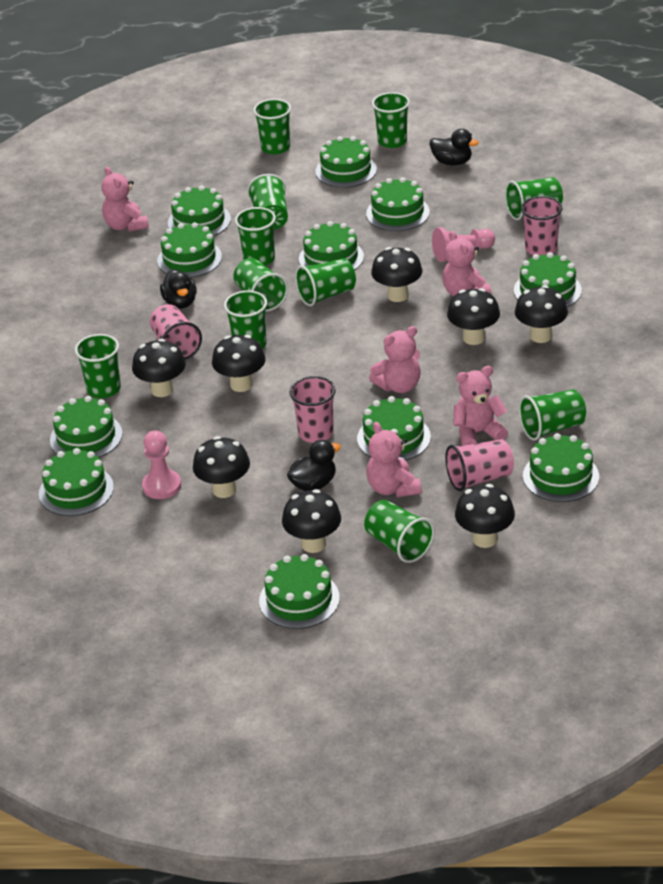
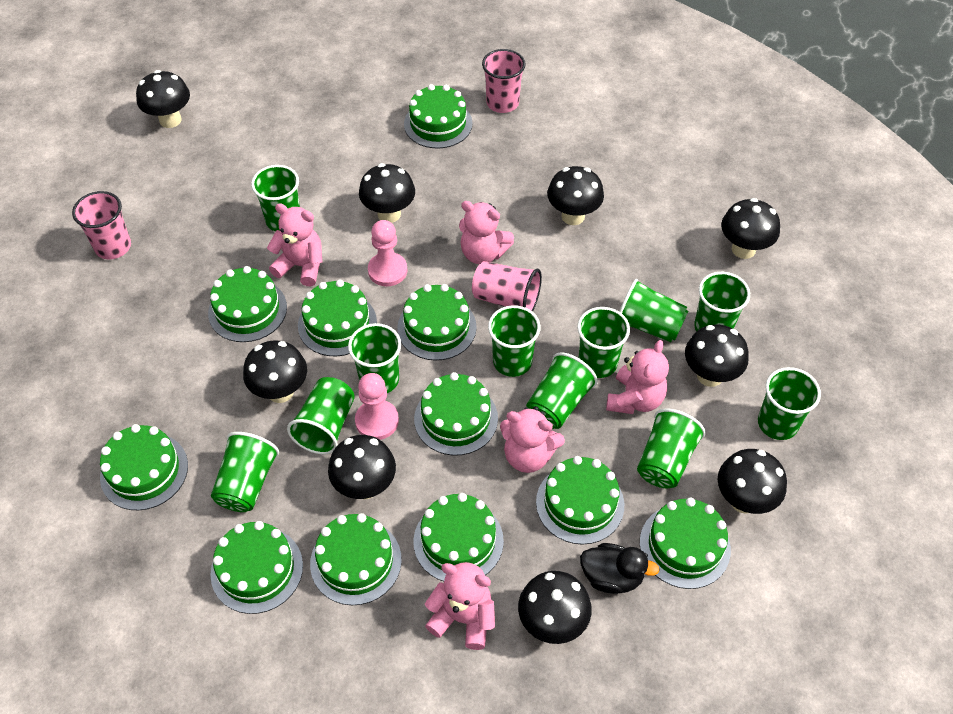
black duck: [160,269,197,309] [287,440,341,491] [430,129,479,166] = 3 -> [580,543,660,594] = 1
black mushroom: [132,339,186,397] [193,436,250,498] [212,335,266,392] [282,489,341,553] [371,247,422,302] [447,288,500,345] [455,484,515,548] [515,285,568,343] = 8 -> [136,70,190,128] [243,340,307,403] [328,435,396,499] [359,163,415,223] [518,571,592,644] [547,166,604,225] [685,325,749,387] [718,449,787,514] [721,198,780,259] = 9
pink cup: [150,304,202,359] [290,376,336,443] [445,439,514,491] [521,196,563,255] = 4 -> [72,191,131,259] [472,261,542,312] [482,49,525,113] = 3

